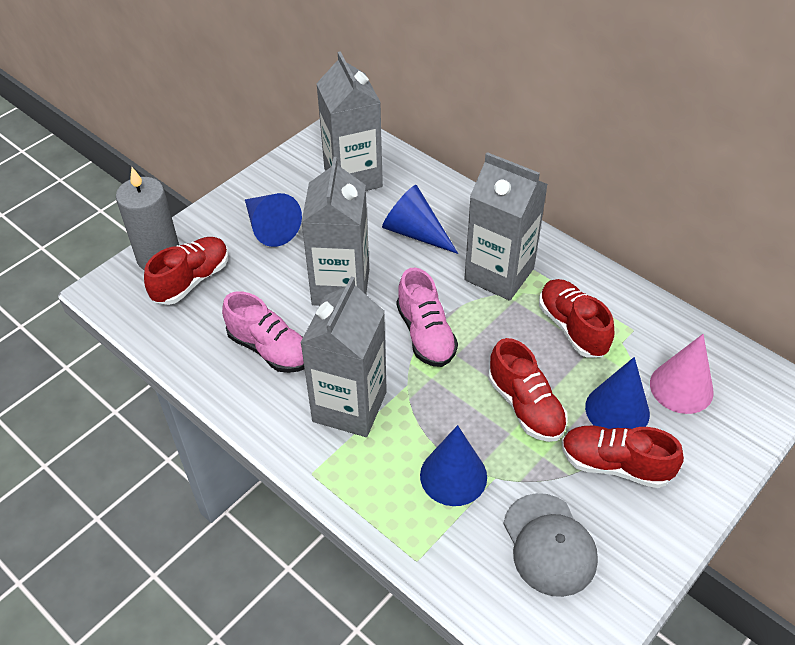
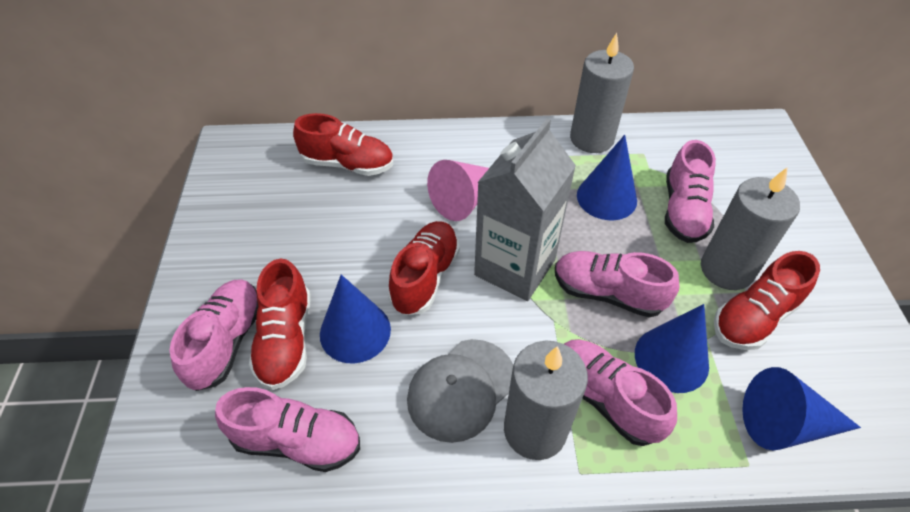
grey candle: [116,167,179,270] = 1 -> [504,340,588,460] [570,33,634,153] [701,167,800,290] = 3
grey carton: [301,157,369,306] [301,277,387,437] [316,51,383,191] [464,152,548,301] = 4 -> [474,118,576,301] = 1
pink shoe: [222,291,305,373] [397,268,458,367] = 2 -> [169,279,258,391] [215,387,360,472] [555,251,679,318] [564,339,677,446] [665,140,716,243] = 5

